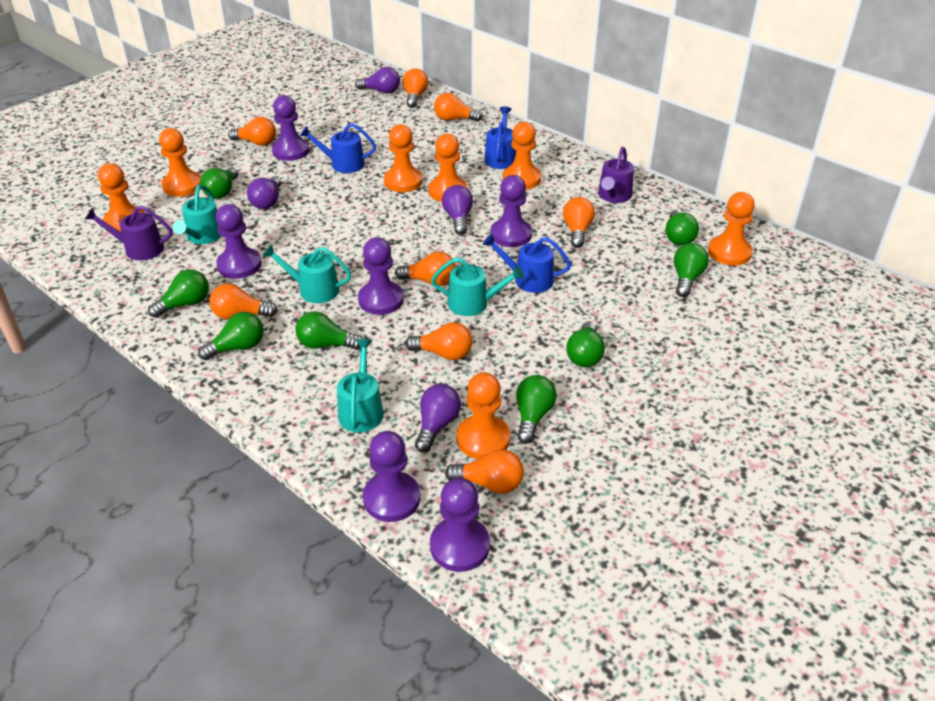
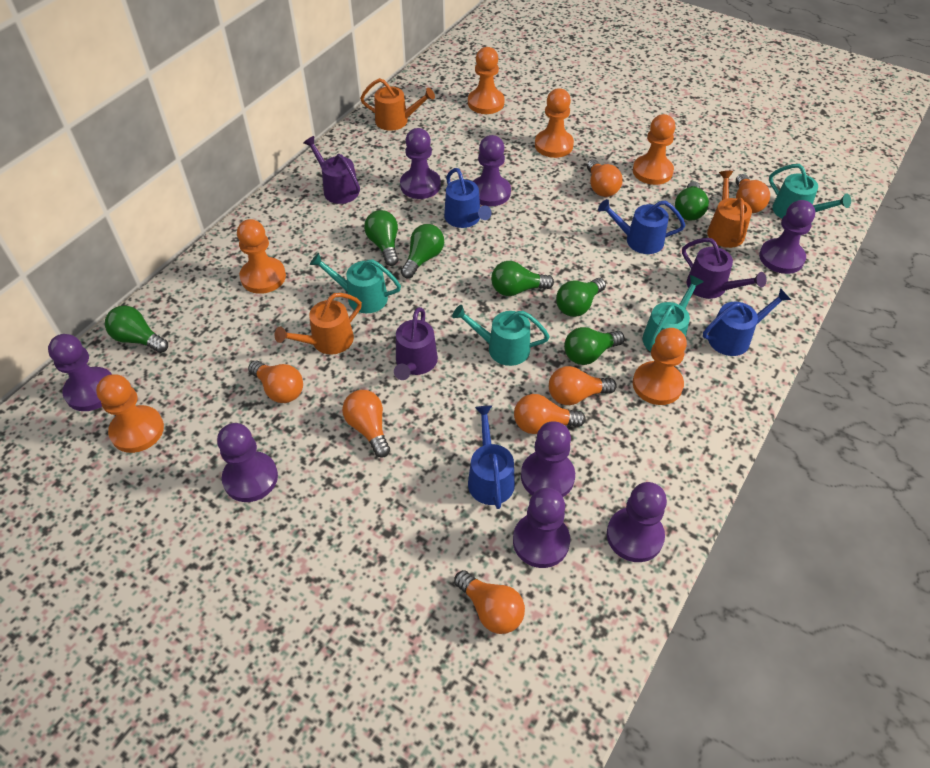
blue watering can: [300,123,376,173] [483,234,571,293] [484,106,516,169] = 3 -> [444,168,492,228] [468,405,515,509] [598,199,685,254] [703,288,791,356] = 4
green light bulb: [148,269,209,318] [198,312,264,360] [200,167,238,199] [295,311,363,350] [516,375,557,444] [566,321,605,367] [665,210,699,246] [674,243,709,297] = 8 -> [105,305,168,353] [364,210,399,266] [401,224,444,278] [491,261,554,296] [556,278,606,317] [564,327,625,365] [675,182,709,221] = 7
orange light bulb: [209,283,278,320] [228,117,276,146] [395,252,456,286] [403,68,428,108] [405,322,473,360] [434,93,483,121] [445,449,524,494] [563,197,595,248] = 8 -> [248,361,303,403] [342,390,390,457] [454,570,525,634] [514,394,586,434] [549,366,617,405] [587,159,623,197] [736,174,770,213] = 7
orange pawn: [98,163,145,232] [159,128,201,197] [384,124,423,192] [428,134,468,202] [456,372,510,459] [503,122,541,189] [708,192,755,266] = 7 -> [96,374,164,453] [237,219,286,294] [468,47,505,114] [535,88,574,158] [633,114,676,185] [633,328,687,405] = 6
orange watering can: none = 0 -> [275,293,362,355] [360,78,435,131] [707,171,752,248] = 3
purple light bulb: [247,176,281,209] [355,67,400,94] [415,384,461,453] [442,185,473,235] = 4 -> none = 0
purple pawn: [216,204,262,279] [272,95,310,161] [358,237,404,315] [363,431,420,522] [430,478,490,572] [490,175,532,247] = 6 -> [48,334,112,411] [217,423,278,502] [400,128,441,199] [473,135,511,206] [513,488,570,568] [521,421,575,497] [607,482,667,562] [759,200,815,274] = 8
purple watering can: [85,206,173,261] [598,147,634,203] = 2 -> [303,136,360,204] [394,307,438,380] [682,238,766,299] = 3

